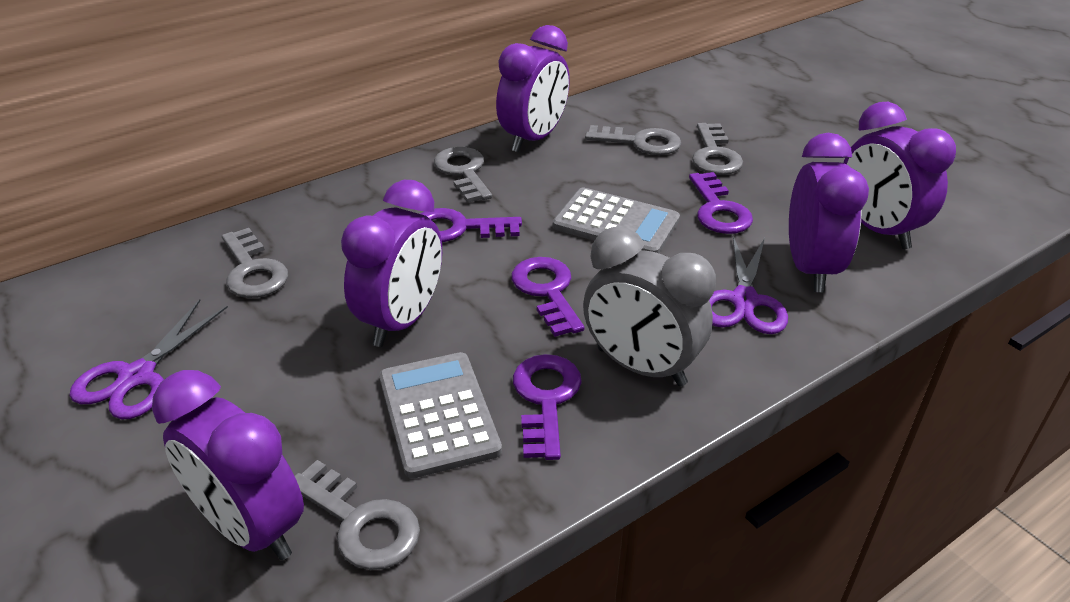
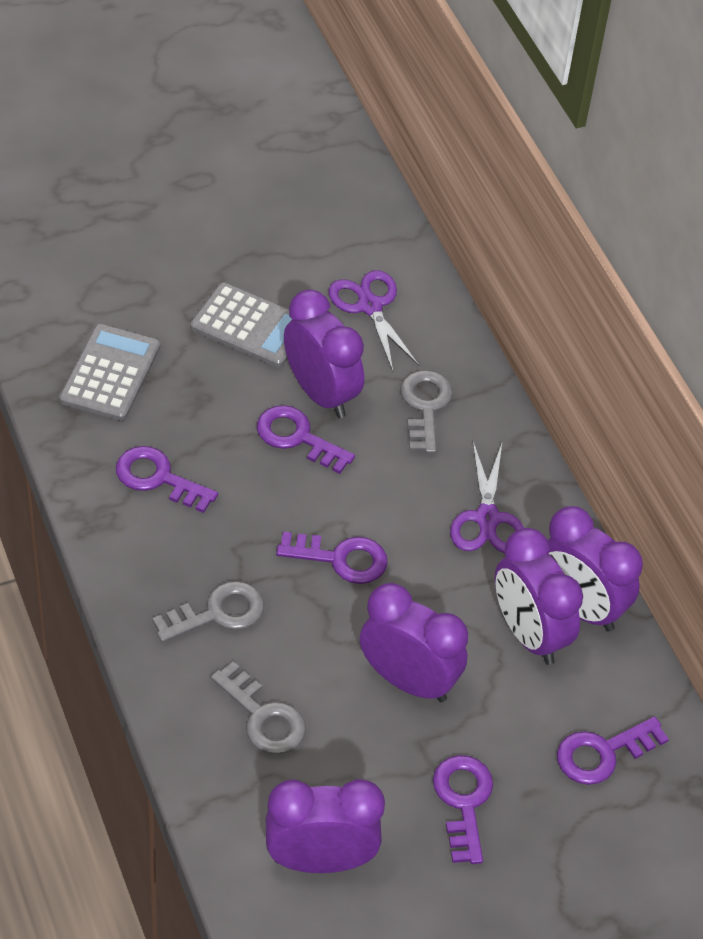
grey clock: [583,227,716,387] = 1 -> none = 0
grey key: [222,228,288,298] [295,460,420,570] [434,147,492,203] [585,125,681,155] [692,123,743,175] = 5 -> [152,581,264,643] [211,661,306,755] [400,370,453,454] = 3
purple key: [420,208,522,242] [511,257,585,337] [513,354,582,460] [689,172,753,234] = 4 -> [116,446,218,513] [257,405,355,474] [276,532,388,584] [433,755,493,864] [557,716,669,785] = 5

